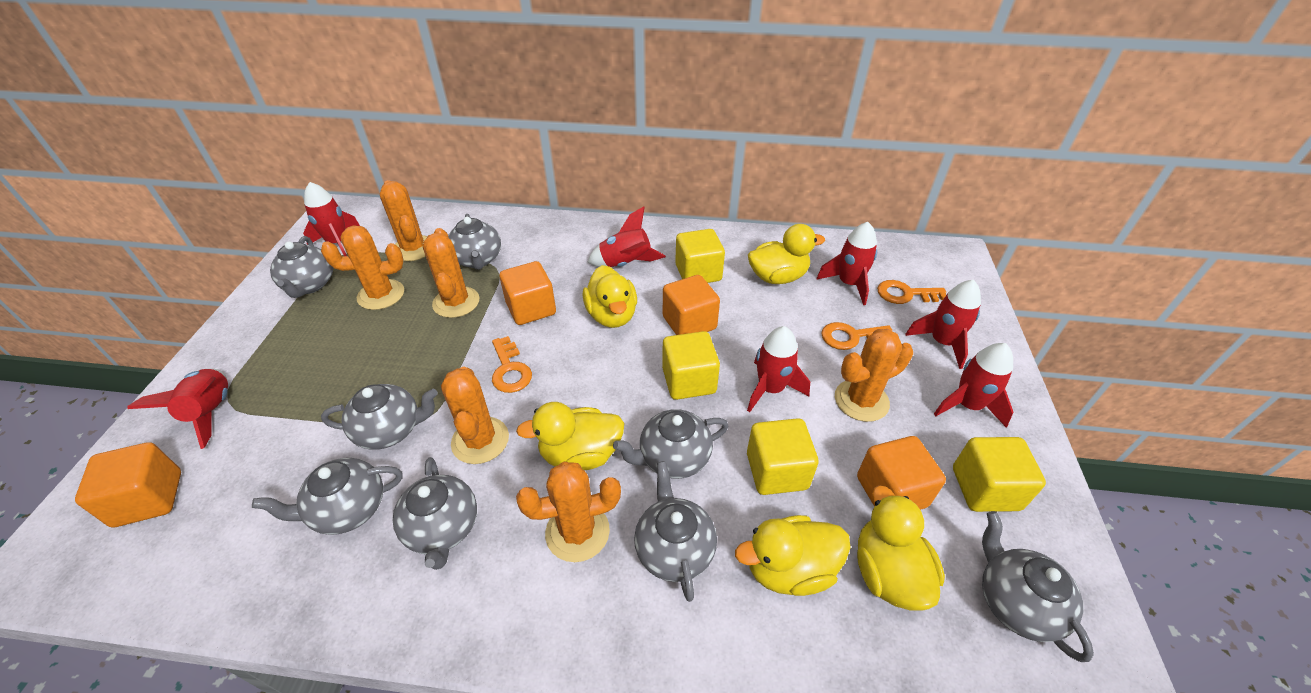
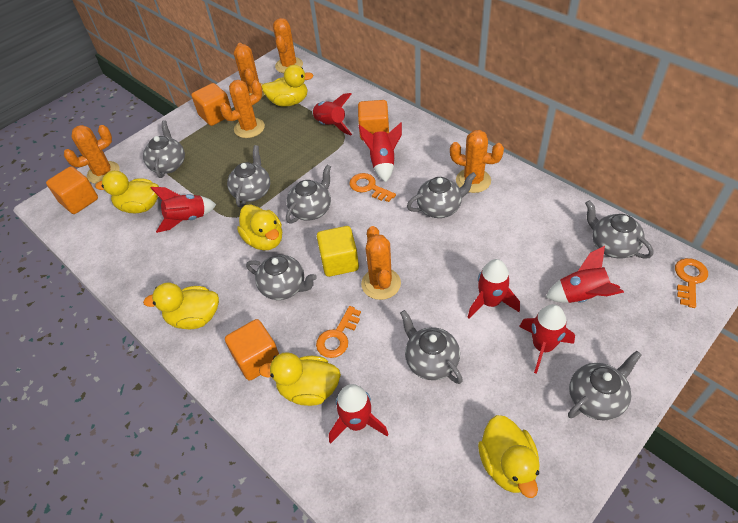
yellow cube: [662,331,720,400] [675,229,725,283] [747,418,818,495] [953,437,1046,512] = 4 -> [317,226,359,277] = 1
yellow duck: [516,402,624,470] [582,265,637,328] [735,515,851,596] [748,224,825,284] [857,485,945,611] = 5 -> [95,171,159,213] [143,283,219,329] [237,204,282,250] [259,352,341,406] [262,65,314,107] [478,415,539,498] = 6

